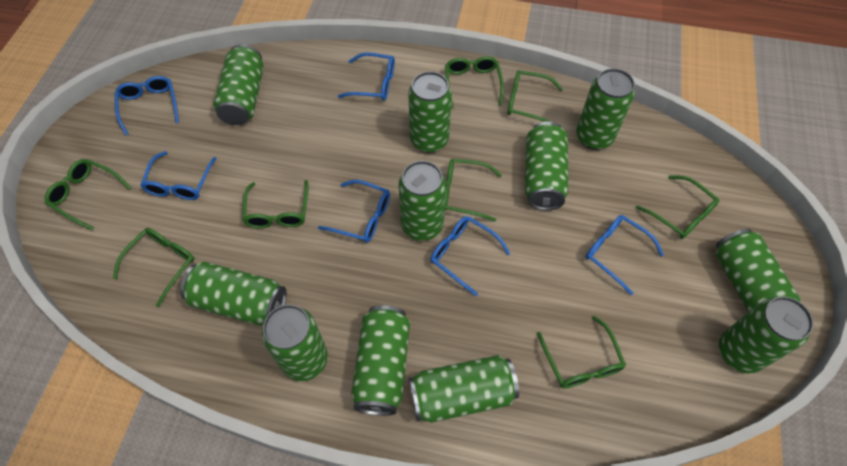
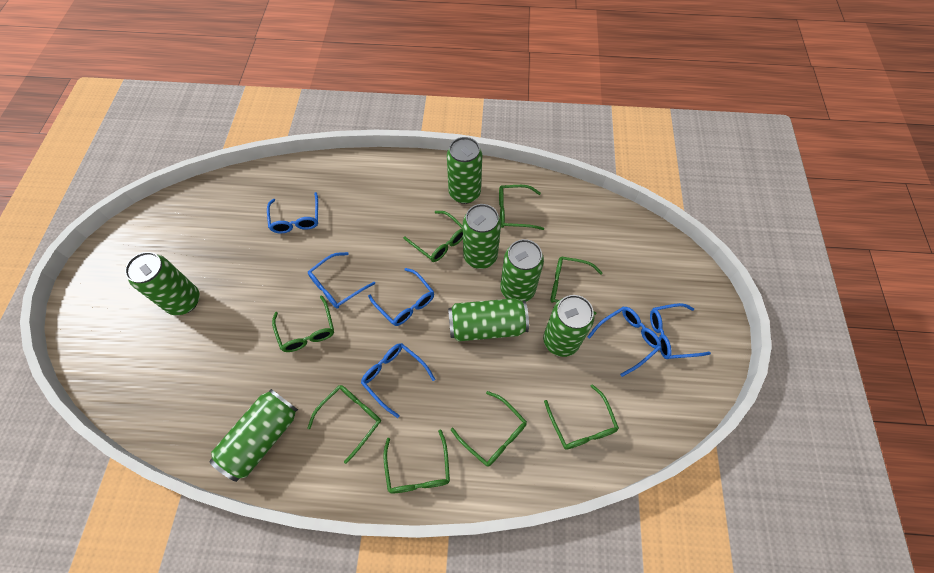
green can: [180,262,287,326] [213,44,264,125] [262,304,328,381] [351,305,410,416] [399,161,446,241] [409,71,452,153] [409,355,519,423] [525,122,568,211] [576,68,635,150] [715,229,801,312] [719,296,814,374] = 11 -> [125,252,200,315] [209,389,298,482] [447,137,482,204] [448,298,529,341] [463,204,501,269] [500,239,544,302] [543,295,594,357] = 7

